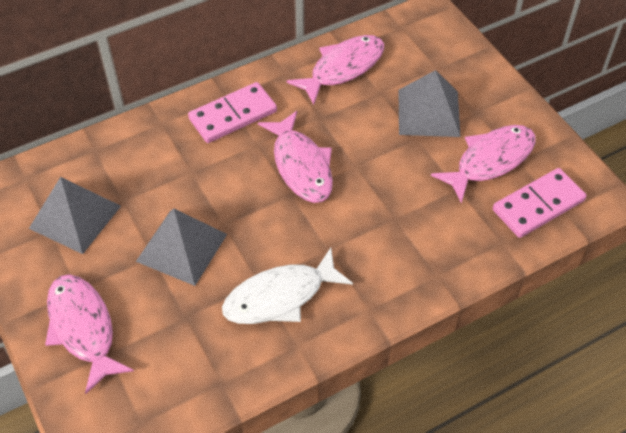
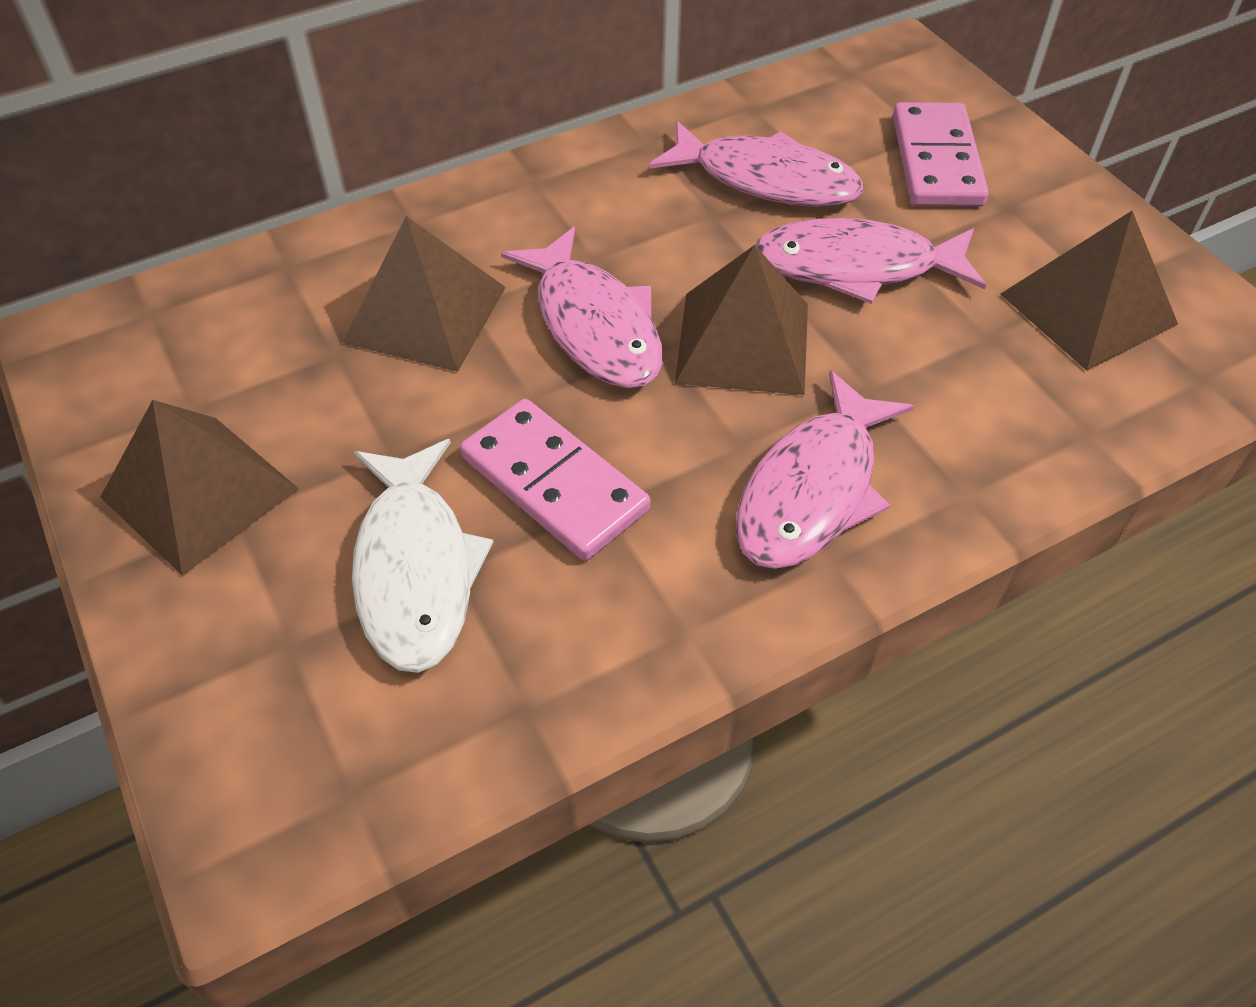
brown pyramid: none = 0 -> [100,400,299,576] [342,216,506,372] [675,245,808,395] [1001,211,1178,371] = 4
grey pyramid: [29,177,121,254] [136,208,227,286] [398,70,461,137] = 3 -> none = 0

